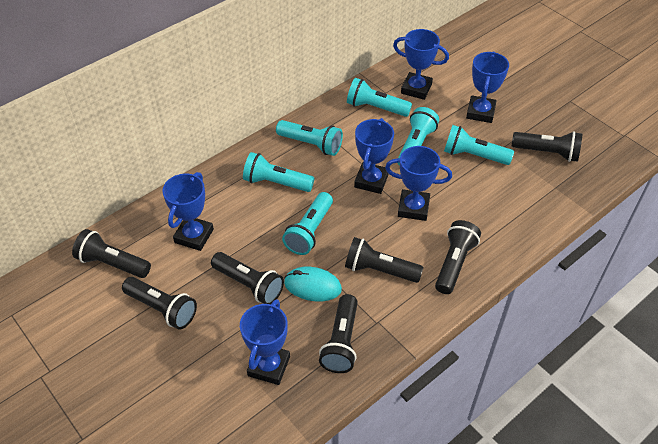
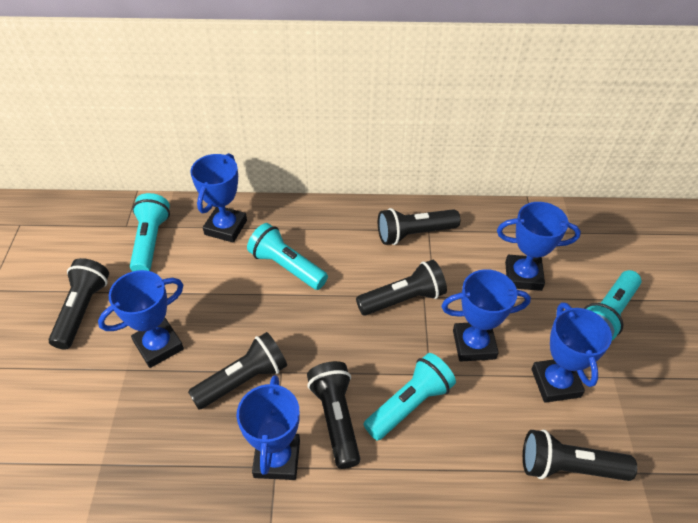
black flashlight: [72,229,151,278] [122,277,197,329] [211,252,284,304] [319,294,358,373] [345,237,423,283] [435,220,481,294] [512,131,582,162] = 7 -> [49,258,109,350] [188,332,287,409] [307,361,360,469] [356,260,447,316] [378,208,460,245] [523,430,637,481] = 6
turquoise flashlight: [243,152,314,192] [276,120,343,156] [282,192,333,255] [347,78,412,117] [398,107,439,166] [444,125,514,165] = 6 -> [130,193,170,271] [247,223,328,290] [363,353,456,441] [584,270,641,340] = 4
turquoise mouse: [284,267,342,301] = 1 -> none = 0

